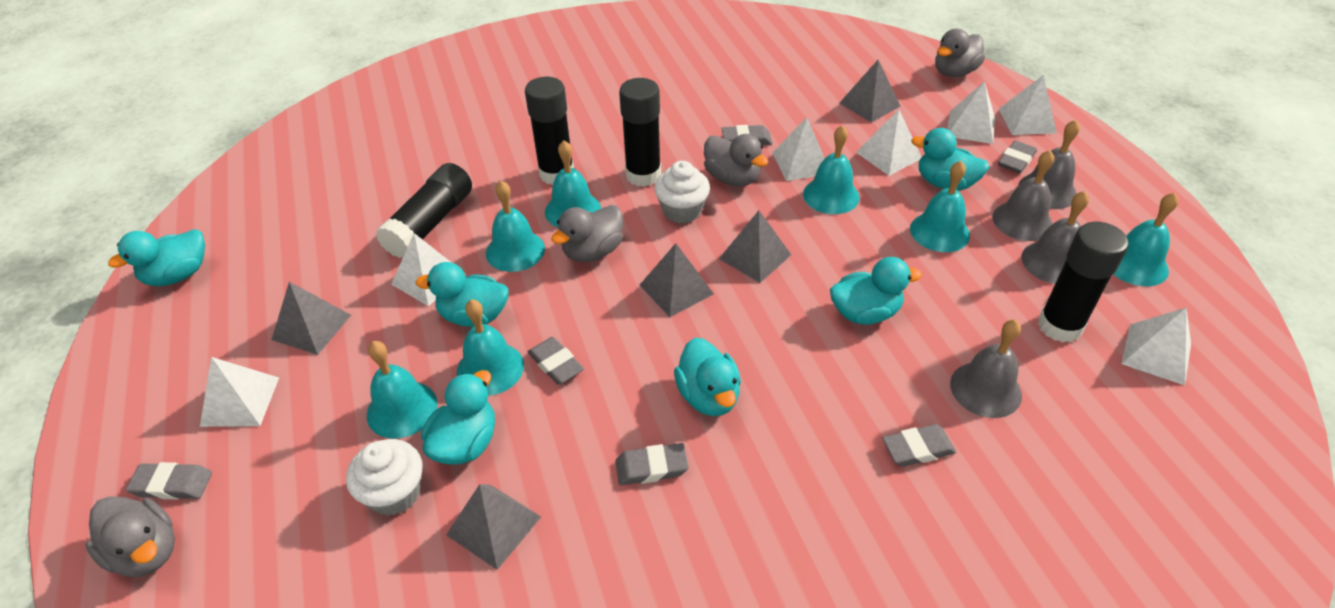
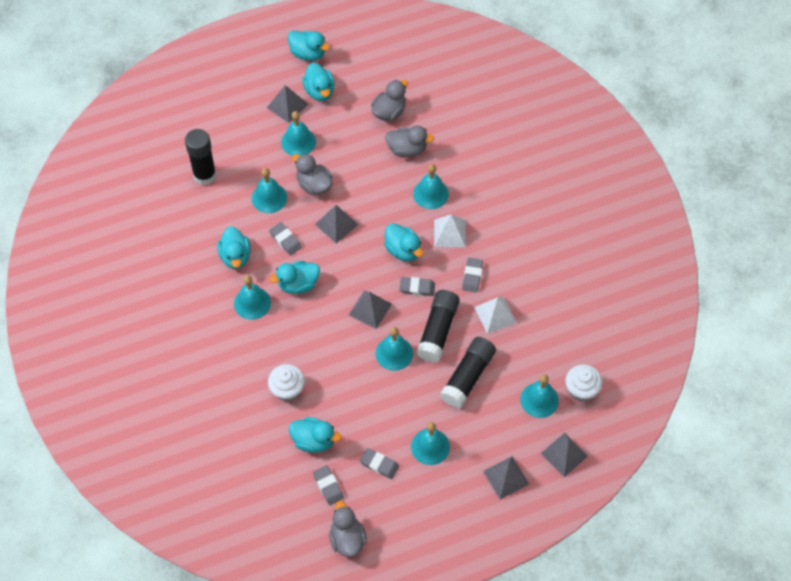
black glue stick: [376,163,472,258] [525,77,574,185] [619,78,661,187] [1038,222,1129,342] = 4 -> [185,129,216,185] [416,290,460,363] [440,337,496,408] = 3
grey bell: [950,319,1022,418] [993,150,1054,241] [1018,120,1080,209] [1021,191,1089,284] = 4 -> none = 0
grey eraser: [126,462,212,500] [528,337,584,384] [616,443,689,485] [721,125,772,145] [882,424,956,467] [998,140,1037,173] = 6 -> [269,222,302,256] [313,465,344,505] [360,448,399,479] [399,277,435,296] [462,258,483,292] = 5
white pyramid: [200,357,279,427] [391,233,466,306] [772,117,825,181] [856,109,921,176] [947,81,995,144] [999,75,1057,135] [1121,308,1191,385] = 7 -> [434,214,466,247] [474,297,517,334] = 2

